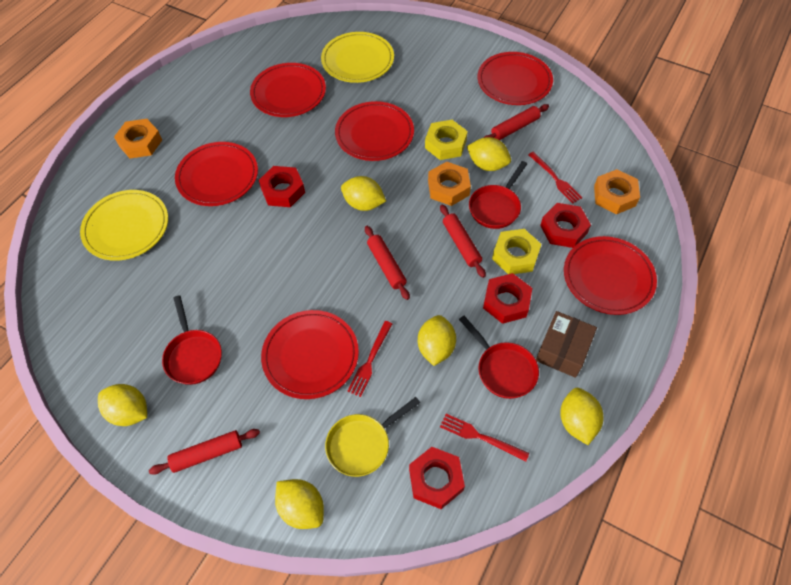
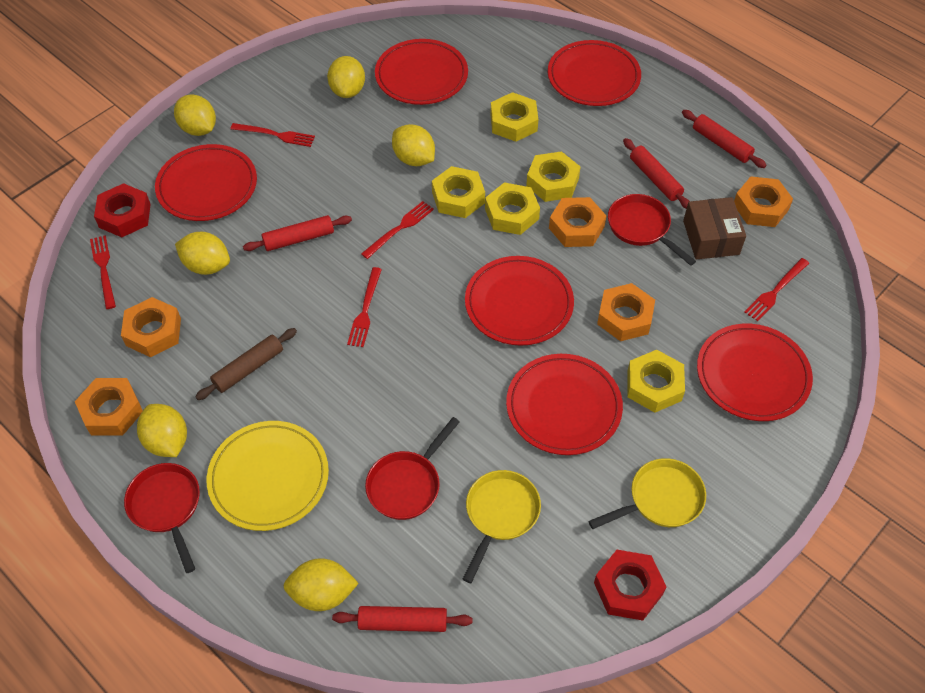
brown rolling pin: none = 0 -> [195,328,297,400] = 1
orange nut: [114,119,162,158] [428,162,471,206] [594,169,640,214] = 3 -> [75,378,143,435] [121,297,181,357] [549,197,606,247] [597,283,655,341] [734,177,793,227] = 5
red fork: [347,321,392,397] [440,414,529,461] [528,152,582,204] = 3 -> [90,235,116,309] [231,123,315,147] [347,267,382,347] [361,201,434,259] [744,258,809,321] = 5
red nut: [259,166,305,207] [409,447,465,509] [483,273,532,324] [540,203,591,248] = 4 -> [94,183,151,237] [594,550,666,620] = 2
yellow nut: [425,120,468,160] [492,229,541,274] = 2 -> [432,166,485,218] [485,182,540,235] [490,92,538,142] [526,151,581,202] [627,350,685,413] = 5
yellow pan: [325,397,420,477] = 1 -> [463,470,541,583] [588,458,706,529] = 2
yellow plate: [80,190,168,261] [321,32,394,83] = 2 -> [207,421,329,531] = 1

